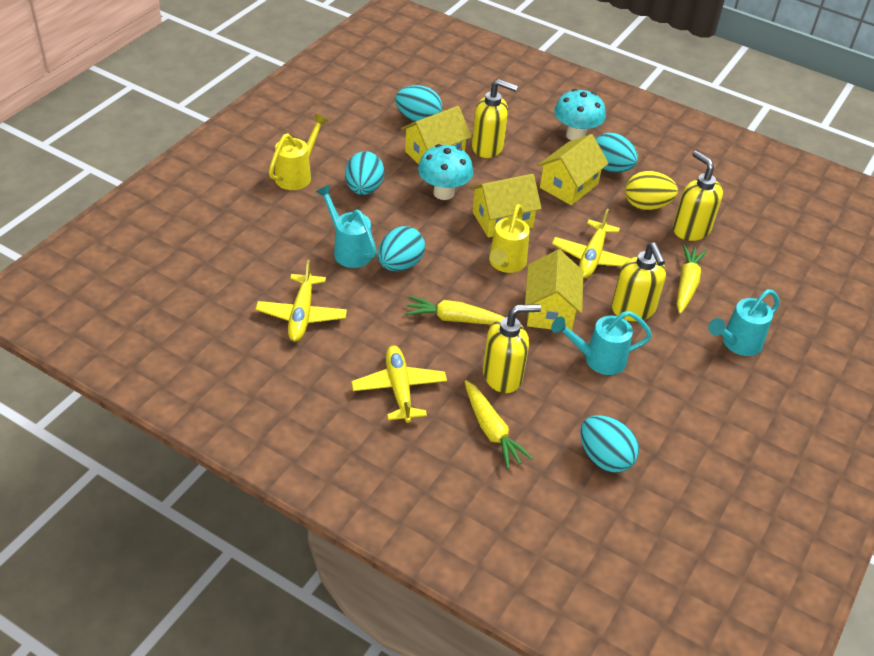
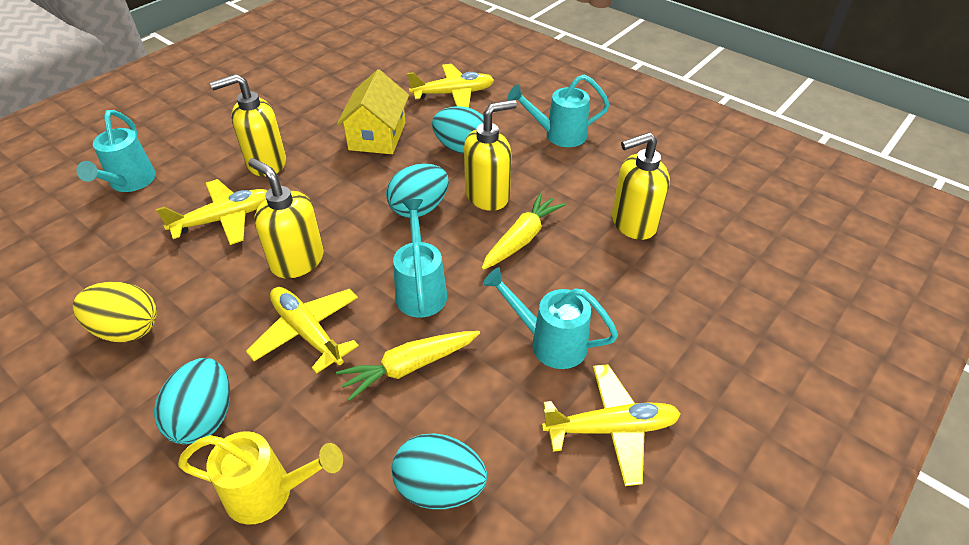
turquoise egg: [345,151,384,195] [378,226,425,271] [395,85,442,122] [580,415,639,473] [596,133,638,172] = 5 -> [154,358,230,444] [386,163,449,218] [392,433,487,509] [432,106,483,154] = 4
turquoise mushroom: [418,144,473,200] [554,89,606,141] = 2 -> none = 0
turquoise watering can: [316,185,377,268] [551,311,652,375] [708,289,780,356] = 3 -> [76,110,156,192] [393,199,447,318] [483,267,618,369] [508,74,610,147] = 4
yellow carrot: [405,296,505,325] [465,380,533,469] [677,244,707,314] = 3 -> [336,331,480,401] [482,193,565,270] = 2
yellow house: [401,106,472,164] [470,174,542,238] [525,249,583,331] [538,134,609,205] = 4 -> [336,69,409,154] = 1
yellow plane: [256,260,347,341] [351,346,447,423] [552,209,631,278] = 3 -> [156,179,268,245] [246,287,359,374] [407,64,494,108] [542,364,681,486] = 4
yellow watering can: [269,114,328,190] [489,204,530,273] = 2 -> [178,431,343,525] = 1

